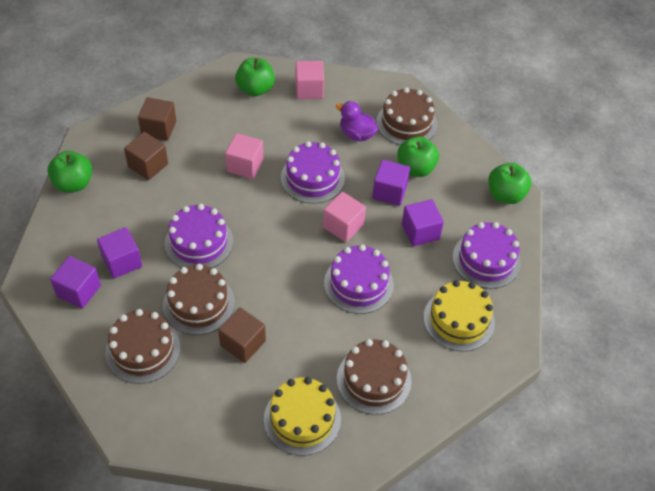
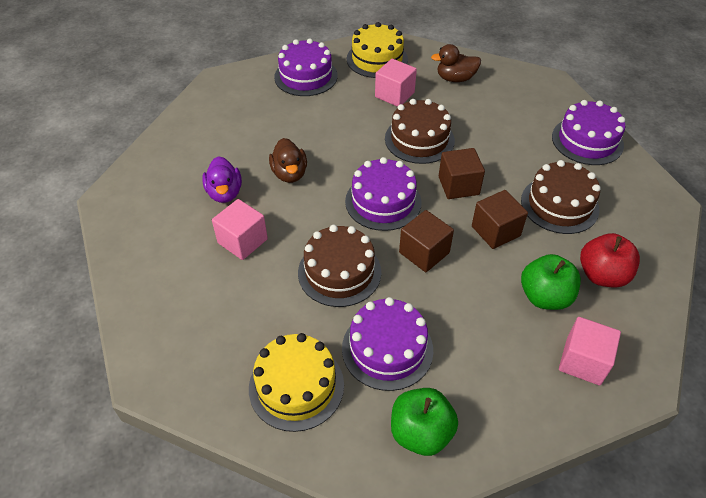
brown cake: [105,309,180,384] [163,264,235,335] [337,339,412,415] [376,87,437,145] = 4 -> [298,225,381,307] [385,99,455,164] [521,160,601,234] = 3
brown duck: none = 0 -> [269,138,307,183] [431,44,481,82] = 2
green apple: [47,151,92,193] [235,58,275,96] [397,136,439,177] [488,163,531,204] = 4 -> [391,388,458,456] [521,254,581,310] = 2
purple cube: [50,256,101,309] [97,227,142,279] [372,160,410,206] [402,199,444,246] = 4 -> none = 0
red apple: none = 0 -> [580,233,640,288] = 1

